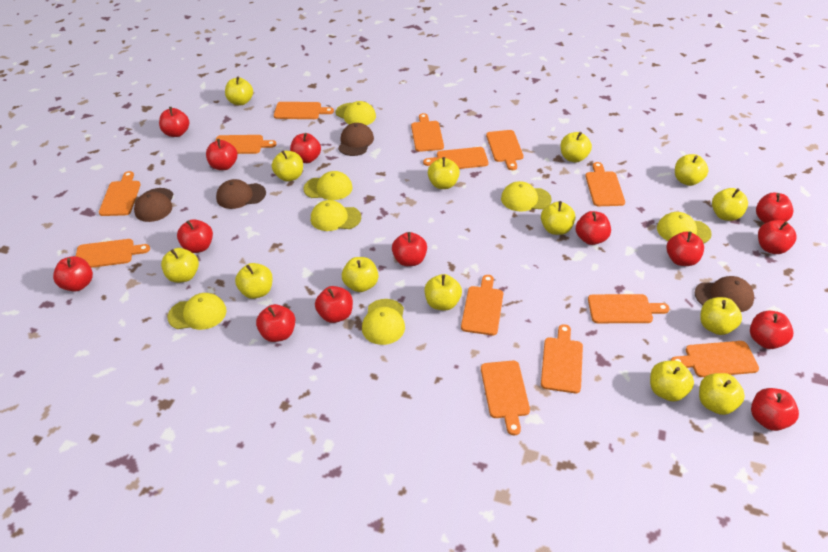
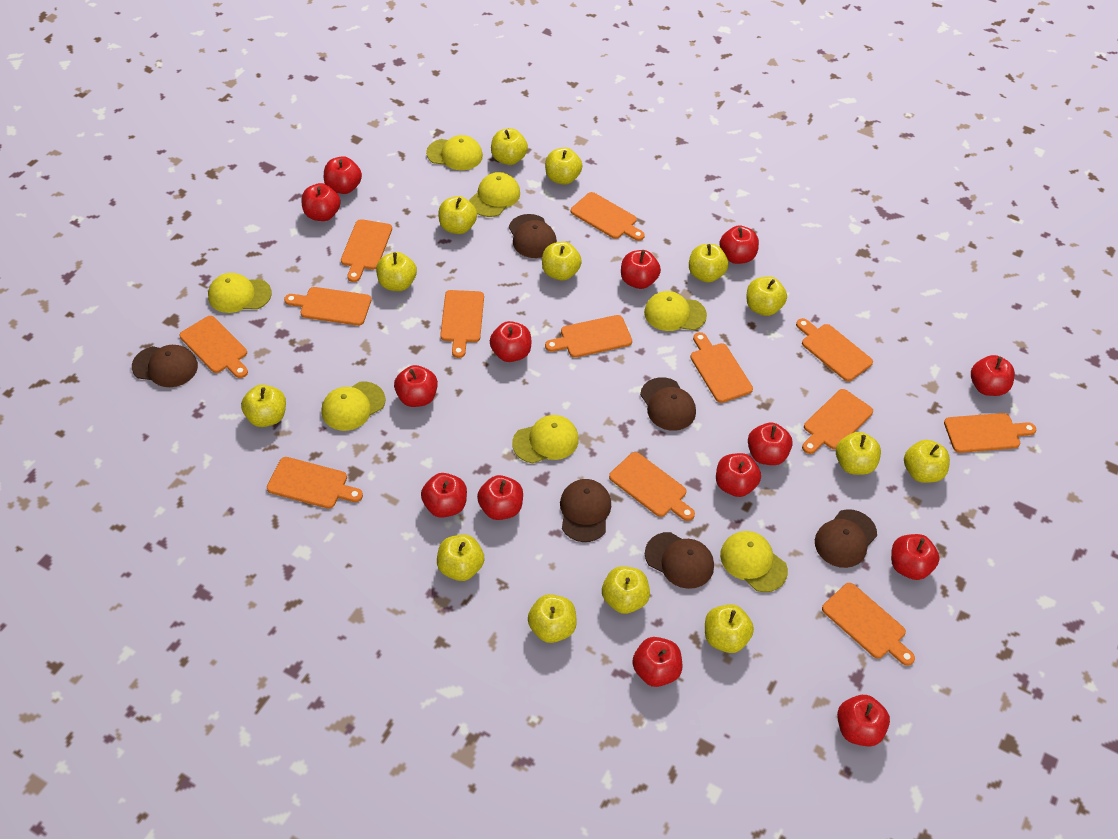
brown cap: [134,188,174,222] [216,179,266,209] [338,123,374,156] [695,276,754,312] = 4 -> [132,345,198,387] [509,214,557,258] [560,479,611,542] [640,377,696,431] [645,532,714,589] [815,509,877,568] = 6

